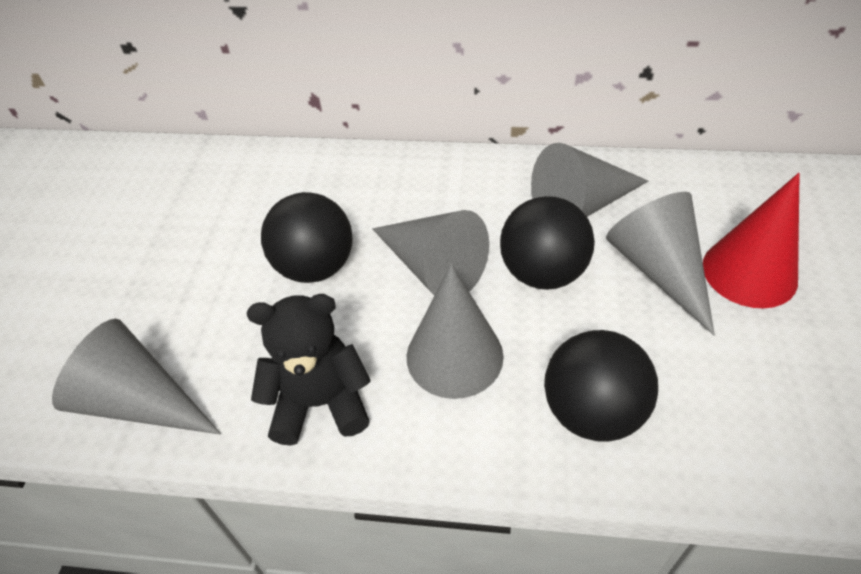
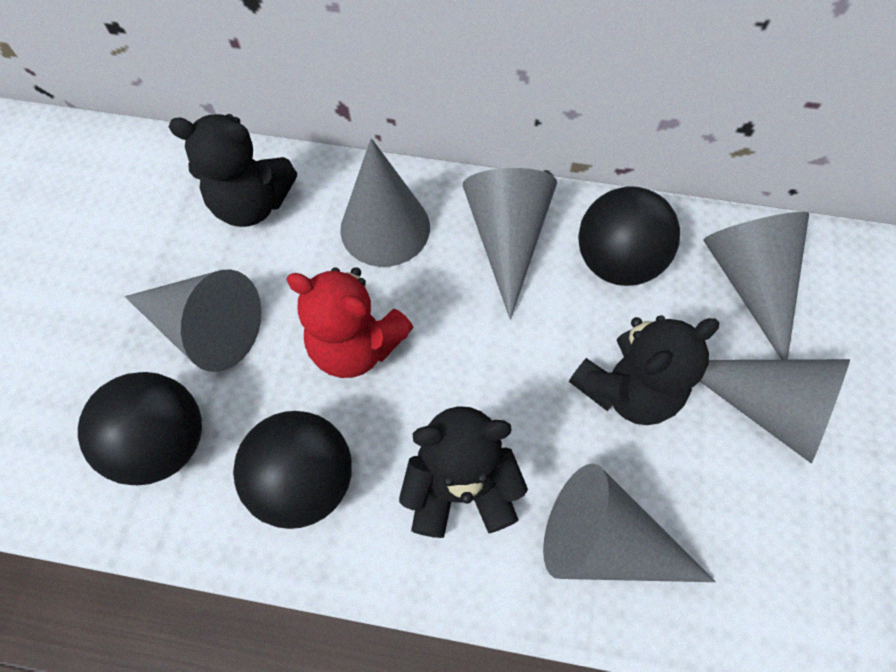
black teddy bear: [247,294,371,446] = 1 -> [169,114,297,227] [399,406,528,538] [569,315,719,425] = 3
grey cone: [52,319,221,435] [372,210,489,296] [407,264,504,399] [531,143,648,217] [606,192,715,335] = 5 -> [125,269,262,372] [340,138,430,267] [463,168,557,319] [543,463,716,582] [700,359,850,464] [704,212,809,360] = 6
red cone: [703,173,800,308] = 1 -> none = 0
red teddy bear: none = 0 -> [287,267,414,378] = 1

